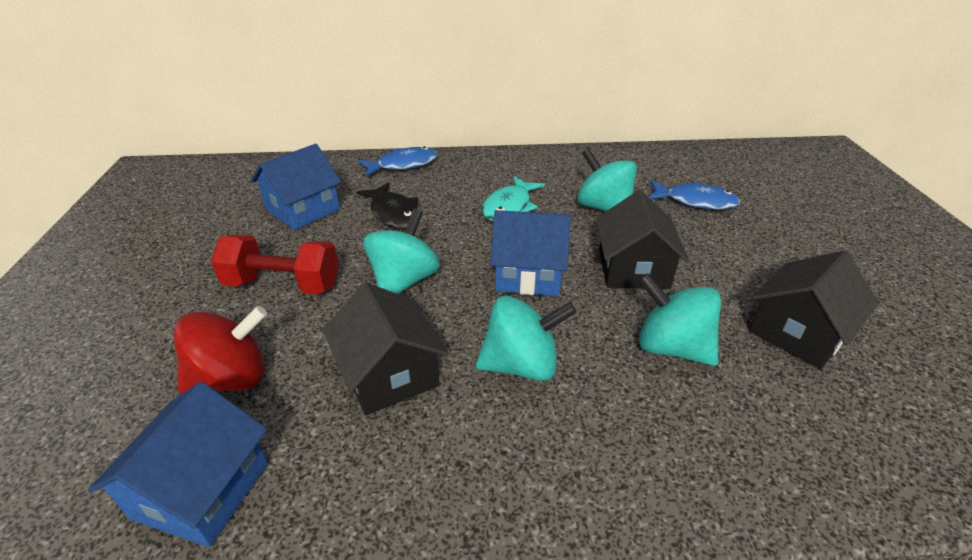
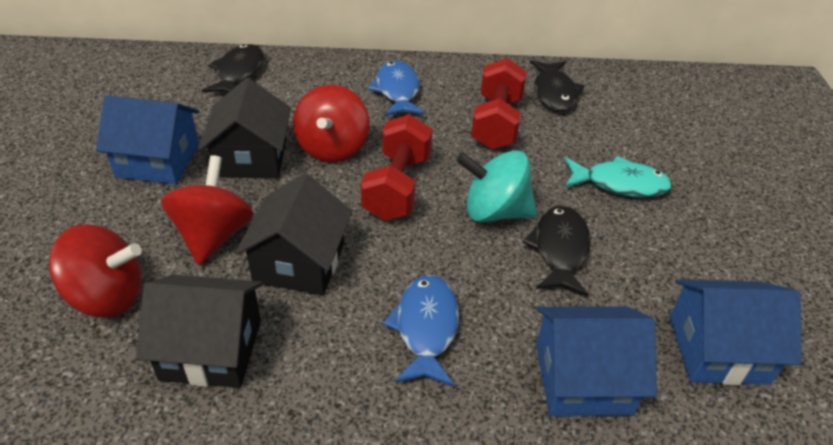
black fish: [357,182,418,229] = 1 -> [202,44,264,93] [523,206,591,297] [530,60,584,111] = 3
red dumbbell: [211,234,339,294] = 1 -> [361,114,432,221] [471,58,527,150] = 2
red spinning top: [174,306,267,393] = 1 -> [49,224,142,317] [161,155,254,265] [293,85,369,162] = 3
turquoise spinning top: [363,208,440,294] [476,295,577,381] [577,148,637,212] [638,273,721,366] = 4 -> [456,150,537,222] = 1

